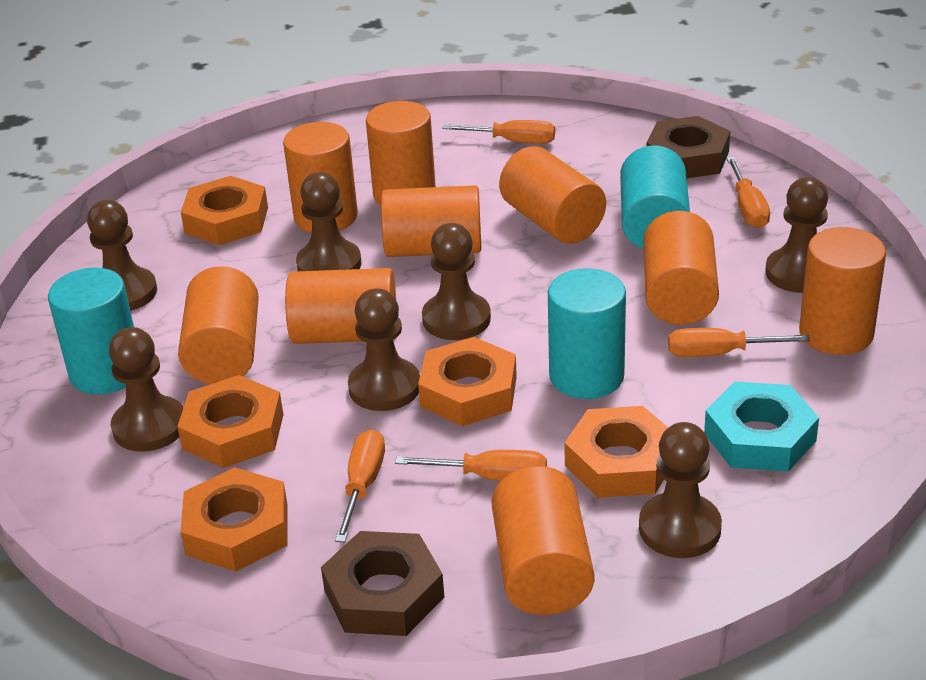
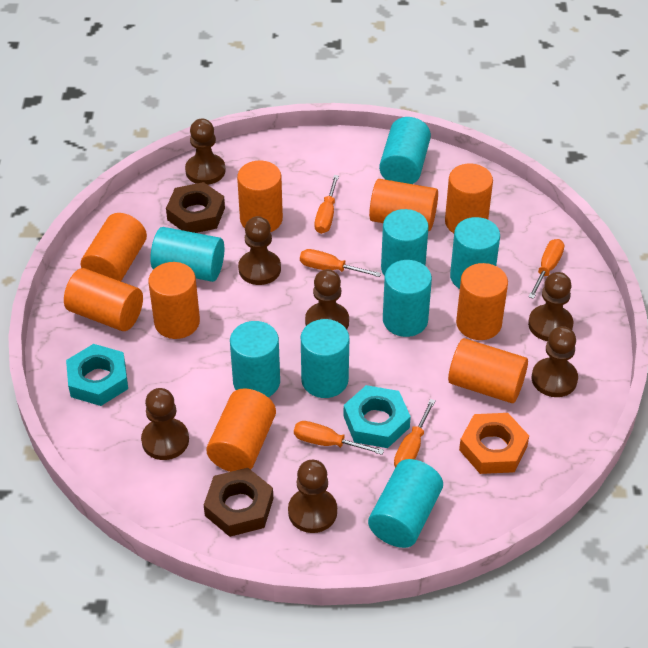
orange nut: [177,375,283,468] [180,467,288,572] [181,176,268,245] [418,337,517,426] [565,406,668,498] = 5 -> [459,413,529,474] = 1
turquoise cylinder: [48,268,134,395] [548,268,626,399] [620,146,690,249] = 3 -> [150,227,224,282] [230,321,280,397] [301,319,349,398] [368,459,443,548] [379,117,431,184] [381,209,429,276] [383,260,432,337] [450,217,500,289] = 8
turquoise nut: [704,382,819,472] = 1 -> [66,344,128,406] [344,385,411,448] = 2

